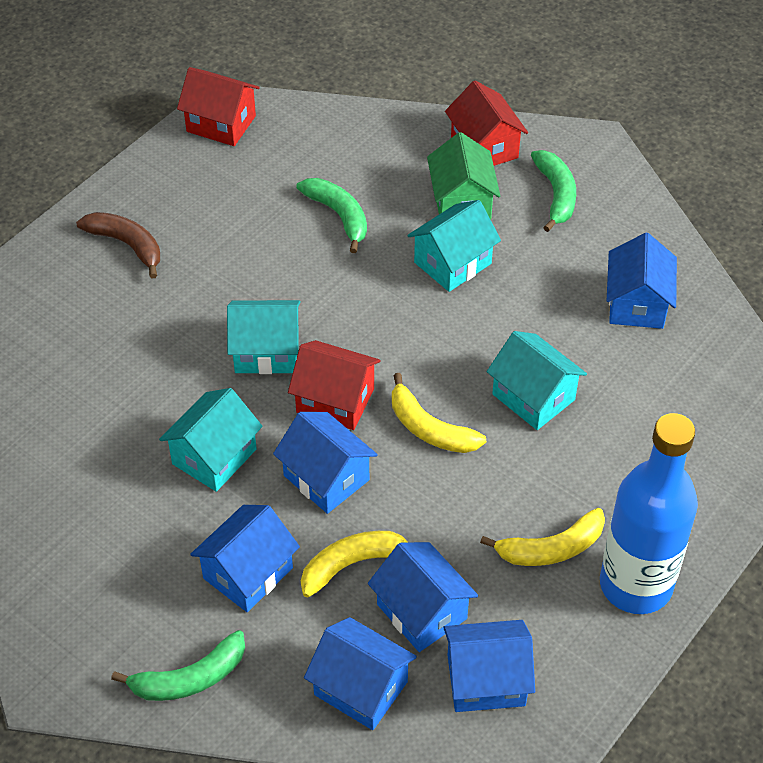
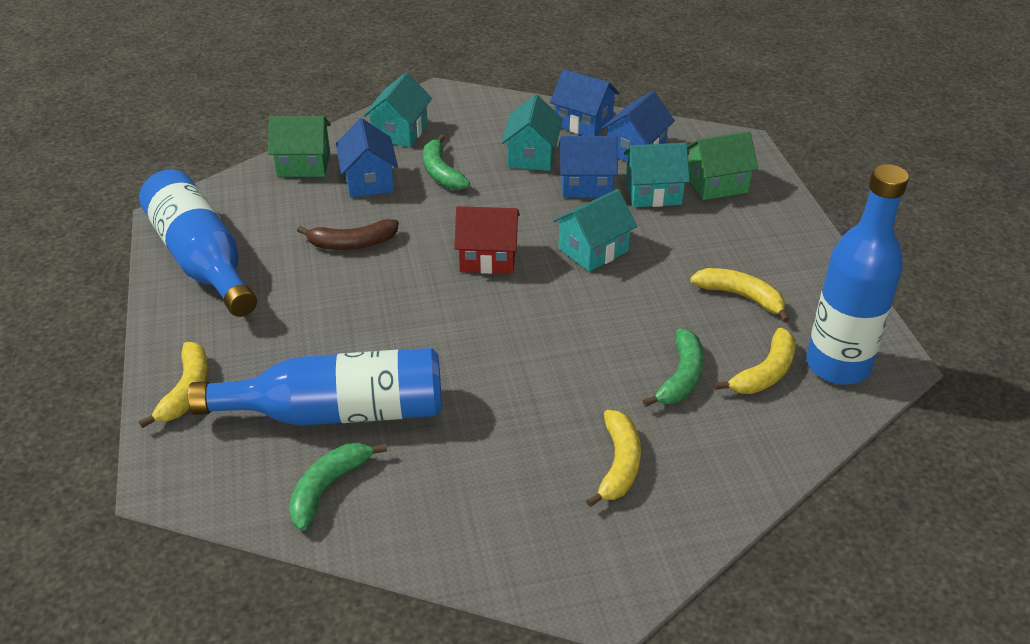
blue bottle: [600,413,698,614] = 1 -> [139,169,257,317] [188,348,442,426] [806,164,909,385] = 3
blue house: [190,505,300,612] [273,412,378,514] [304,617,417,730] [368,542,478,652] [443,620,535,712] [607,233,677,329] = 6 -> [336,118,398,197] [550,69,620,136] [559,136,618,198] [602,91,675,161] = 4
green house: [427,132,500,220] = 1 -> [268,116,331,177] [687,131,758,200] = 2
red house: [177,67,260,146] [288,340,380,430] [445,80,528,166] = 3 -> [454,206,520,274] = 1
yellow banana: [301,531,408,597] [392,373,486,453] [480,508,605,566] = 3 -> [139,342,209,428] [586,410,641,507] [690,268,790,323] [714,328,796,394] = 4

